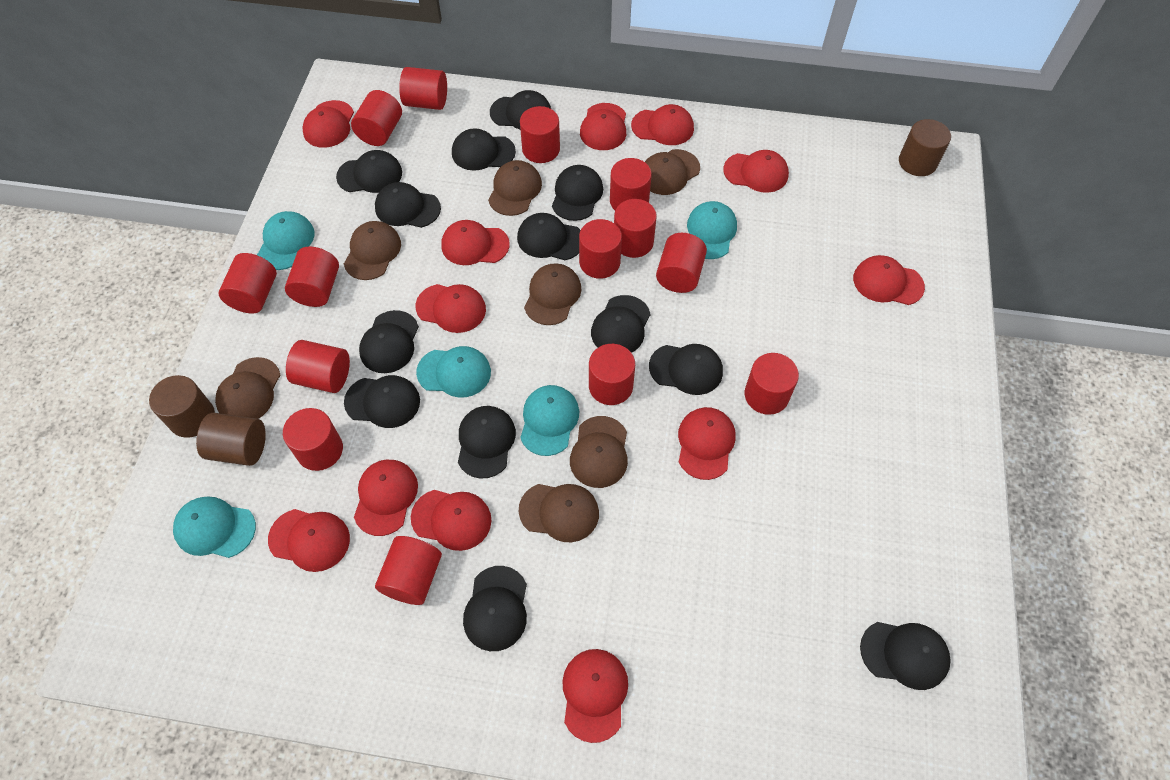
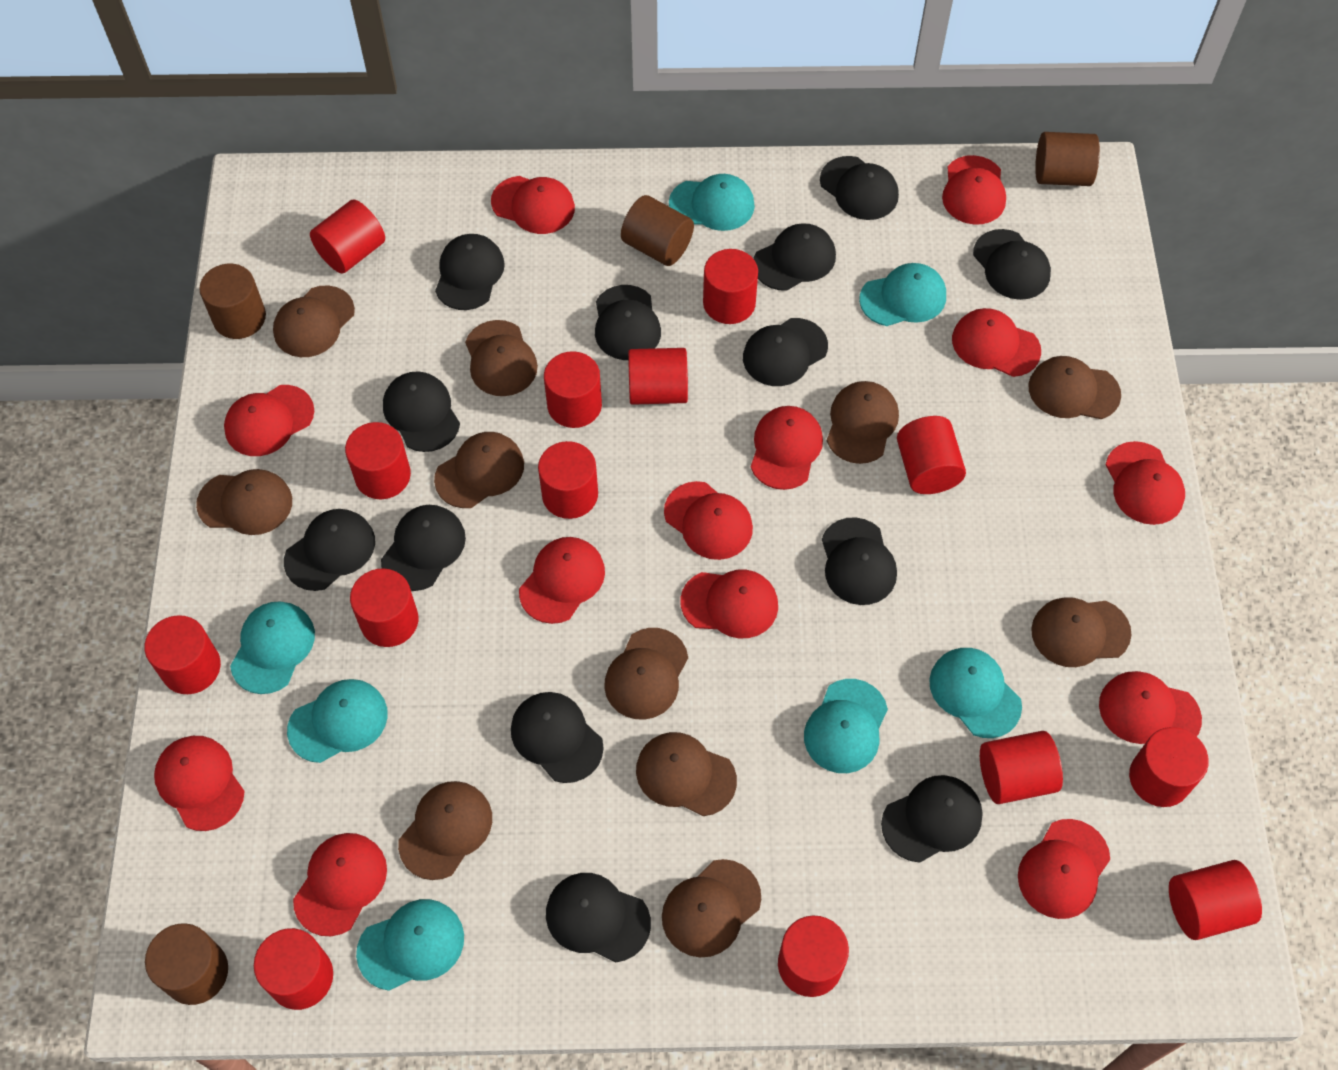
brown cap: [215,357,280,419] [344,221,401,280] [488,160,542,216] [519,484,599,542] [524,263,581,325] [570,416,628,488] [645,149,700,195] = 7 -> [196,469,292,535] [273,285,355,357] [398,781,492,880] [434,432,524,508] [465,320,538,396] [604,628,688,720] [636,732,737,816] [662,859,761,957] [827,381,899,464] [1028,356,1121,419] [1031,597,1132,667] = 11
brown cylinder: [149,375,215,438] [196,413,266,466] [899,119,951,176] = 3 -> [145,923,228,1005] [199,264,266,339] [621,195,694,266] [1035,132,1100,186] = 4
red cap: [268,509,350,572] [302,100,354,148] [354,460,418,536] [411,490,491,551] [416,284,486,333] [441,220,510,265] [562,649,628,743] [580,103,626,150] [631,104,694,145] [678,407,736,480] [723,150,789,193] [853,255,925,305] = 12 -> [154,736,245,831] [224,385,314,456] [293,833,387,936] [491,176,575,234] [519,537,605,624] [664,481,753,560] [680,569,778,638] [751,406,823,490] [942,155,1006,225] [952,308,1041,377] [1018,819,1110,919] [1099,671,1202,744] [1105,441,1185,525] = 13
turquoise cap: [173,497,256,558] [257,211,315,270] [416,346,491,398] [520,385,579,456] [687,201,737,259] = 5 -> [230,601,315,694] [287,679,388,763] [356,899,464,991] [669,174,755,231] [804,679,888,773] [859,263,946,326] [929,648,1022,738] = 7

